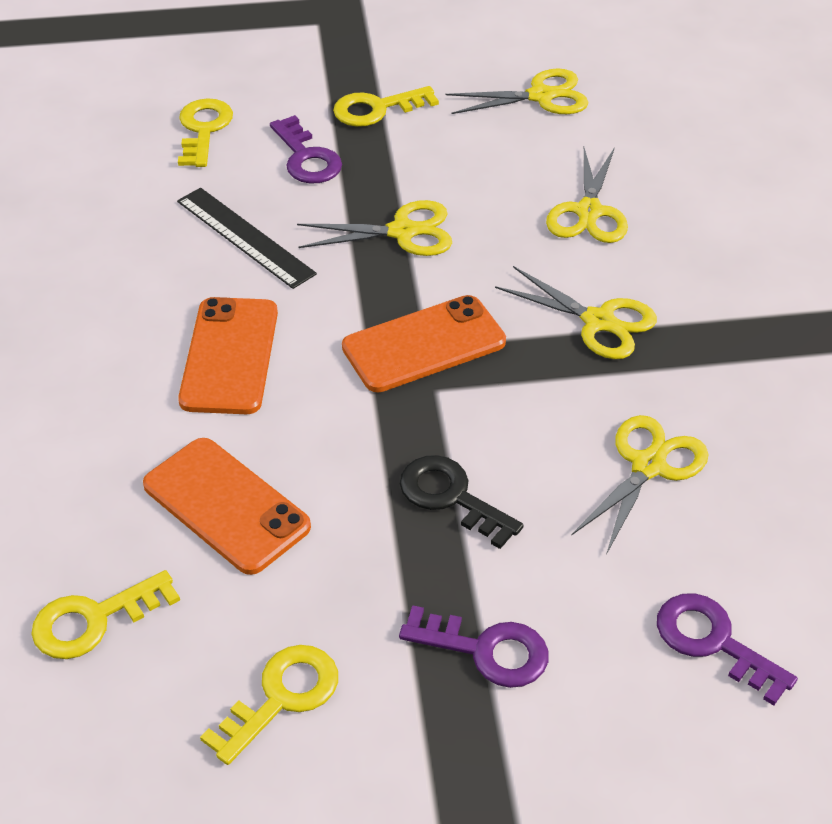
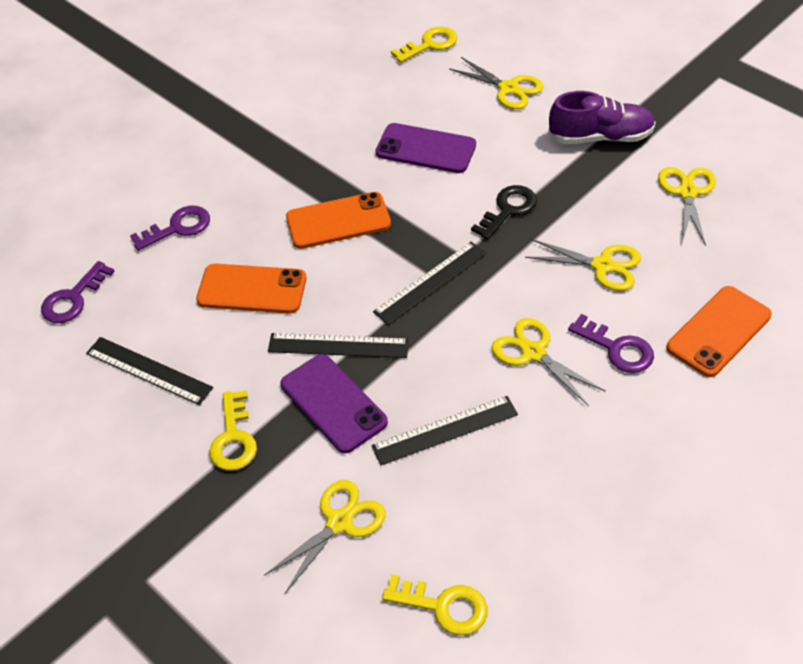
black ruler: [177,188,317,289] = 1 -> [86,337,213,405] [268,333,409,358] [372,396,518,465] [373,242,486,325] = 4
purple phone: none = 0 -> [280,354,388,453] [375,123,476,173] = 2
purple shoe: none = 0 -> [548,91,656,144] = 1
yellow key: [31,570,180,659] [178,98,233,167] [200,645,338,765] [333,86,439,127] = 4 -> [209,391,257,471] [382,574,487,635] [391,27,457,63] = 3

